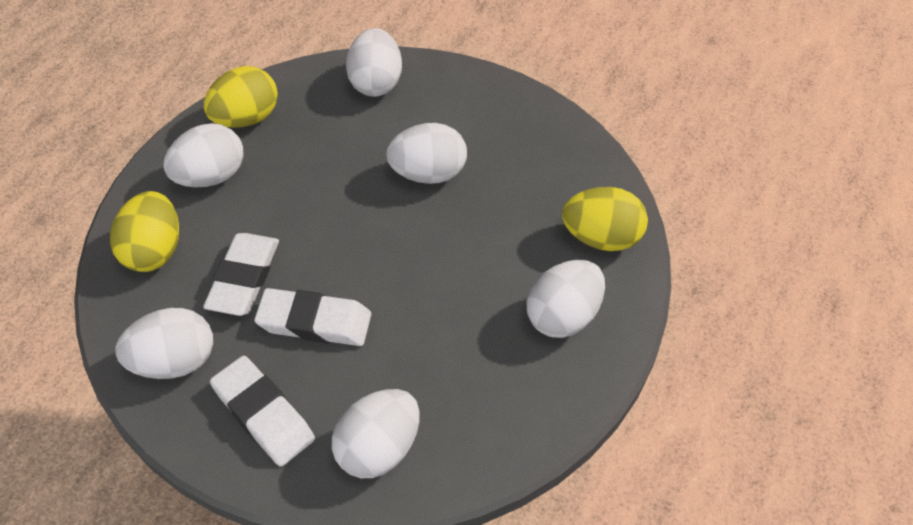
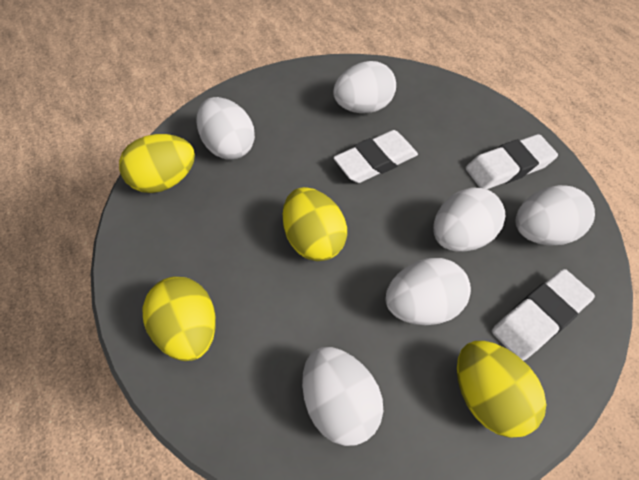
yellow egg: [110,191,179,272] [204,66,278,128] [562,187,648,251] = 3 -> [119,134,195,193] [142,277,216,361] [283,187,347,261] [457,341,546,438] = 4

